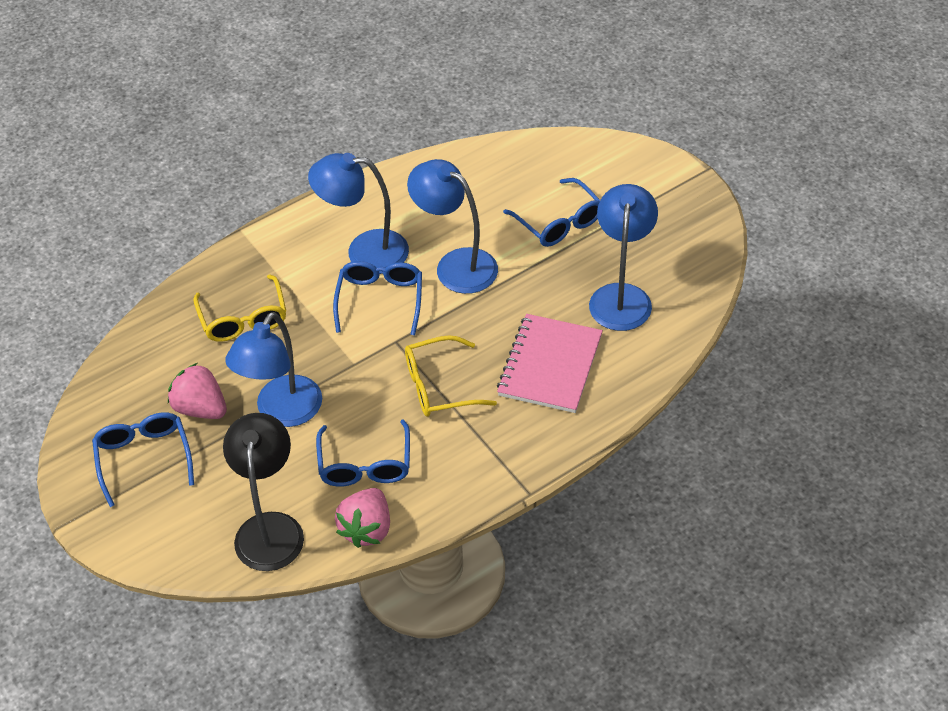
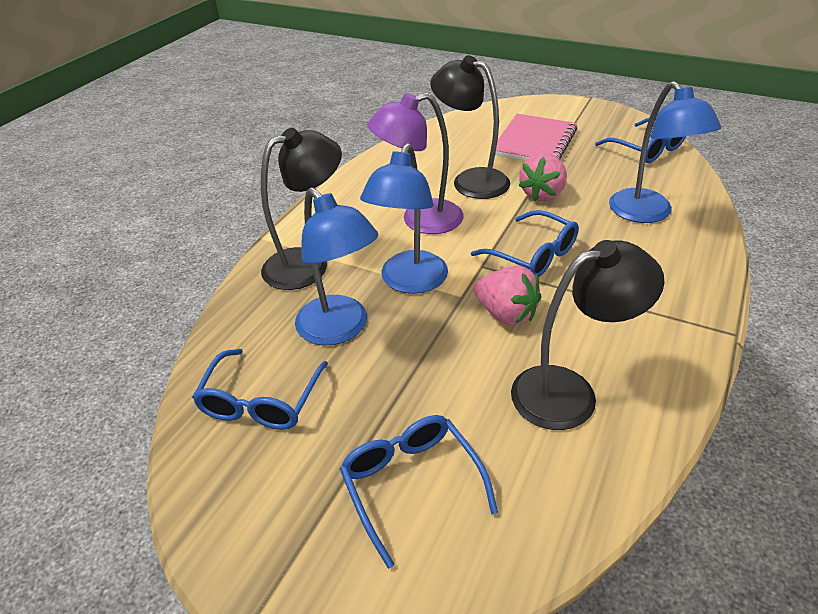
black lamp: [223,413,304,571] = 1 -> [261,128,342,290] [430,55,510,199] [511,240,665,430] = 3
blue lamp: [225,312,322,427] [308,153,409,274] [407,159,498,294] [589,184,658,331] = 4 -> [295,187,378,346] [360,143,448,294] [609,81,721,223] = 3
purple lamp: none = 0 -> [367,93,463,234] = 1
yellow glasses: [193,274,286,342] [405,335,497,417] = 2 -> none = 0

